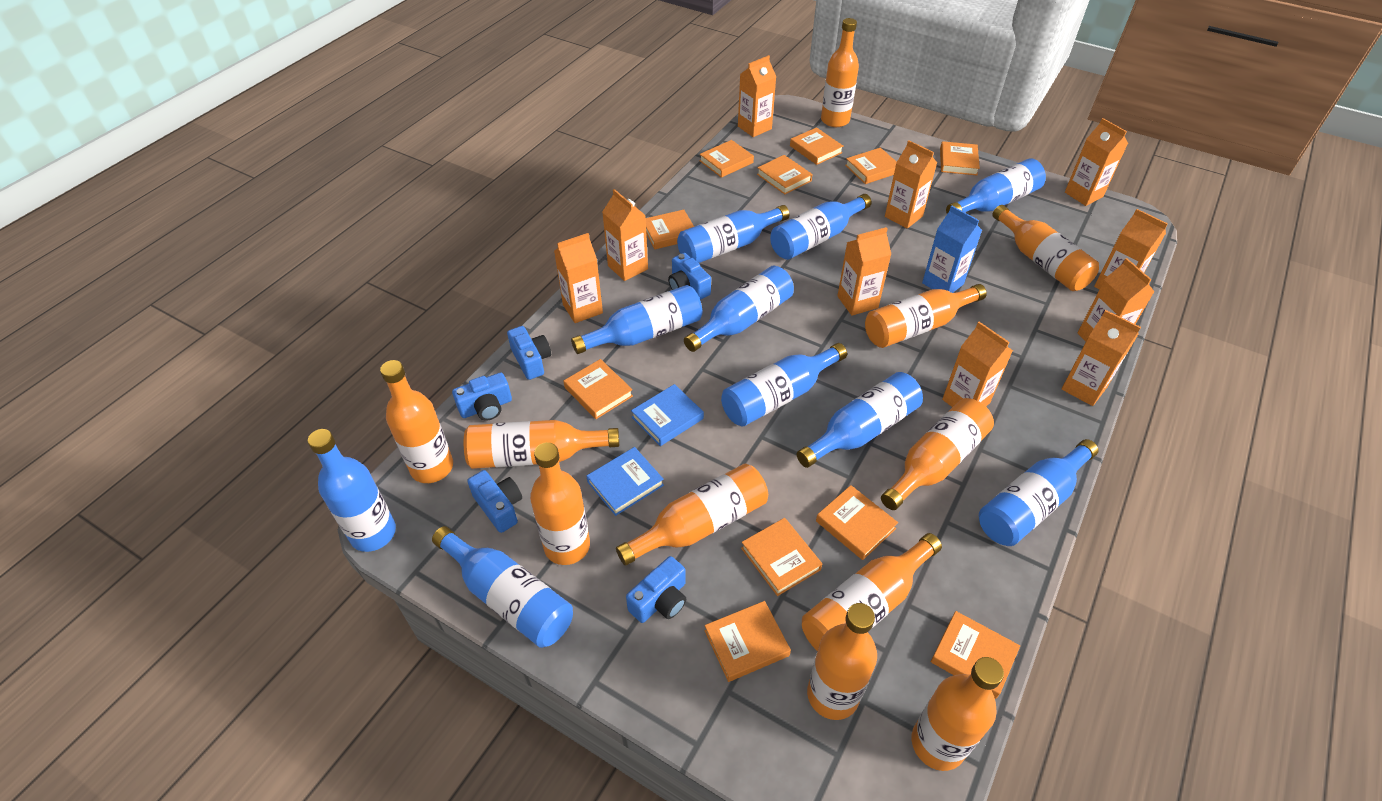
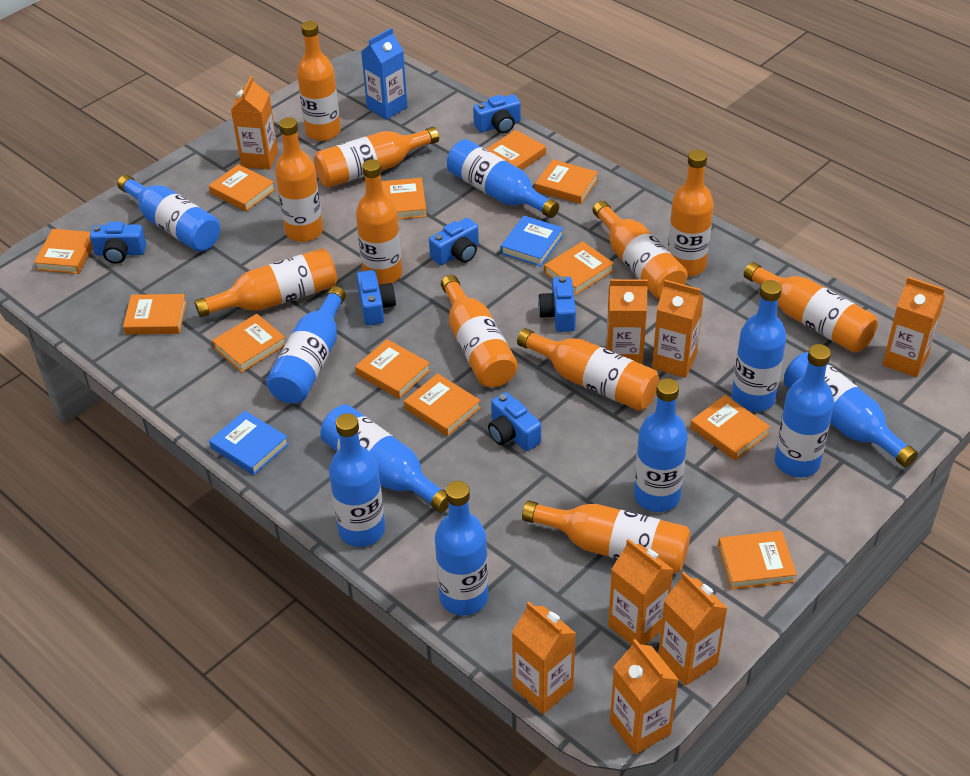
blue camera: [452,372,512,421] [467,470,522,533] [507,326,551,380] [626,556,686,623] [668,253,711,300] = 5 -> [90,222,146,264] [357,270,396,325] [429,218,479,265] [473,94,521,134] [488,392,541,451] [538,276,576,332] = 6
orange book: [563,359,633,419] [646,210,694,249] [700,140,754,178] [705,601,791,682] [741,518,822,596] [757,155,813,194] [790,127,843,165] [816,485,898,560] [845,148,897,184] [931,611,1020,699] [940,141,980,175] = 11 -> [34,229,93,274] [123,294,187,335] [209,164,275,211] [212,314,286,372] [355,339,431,399] [381,178,427,219] [404,373,481,436] [486,130,546,170] [535,159,598,204] [544,241,614,295] [690,395,770,461] [718,531,797,590] = 12
orange carton: [554,233,603,323] [602,189,648,281] [738,55,776,137] [837,227,891,316] [885,140,937,229] [942,322,1013,407] [1062,310,1141,406] [1065,118,1128,206] [1078,258,1155,341] [1094,209,1168,289] = 10 -> [231,76,278,170] [512,601,576,714] [606,279,648,365] [608,539,674,645] [610,639,679,755] [652,280,704,378] [658,572,727,686] [882,277,945,377] = 8

